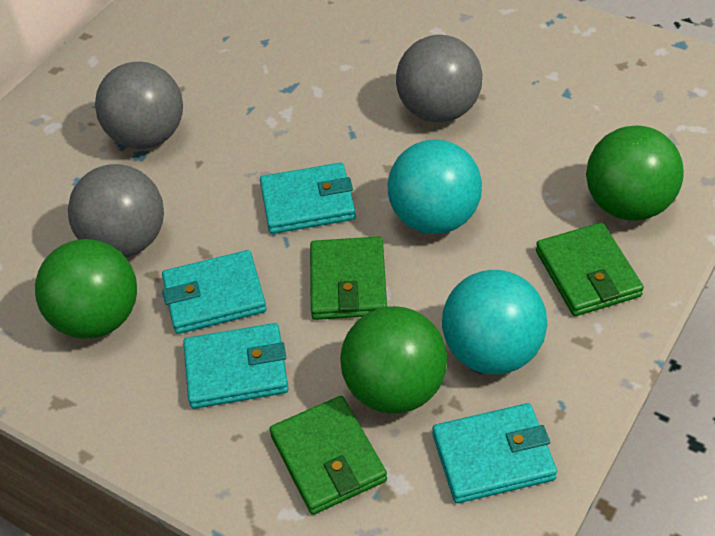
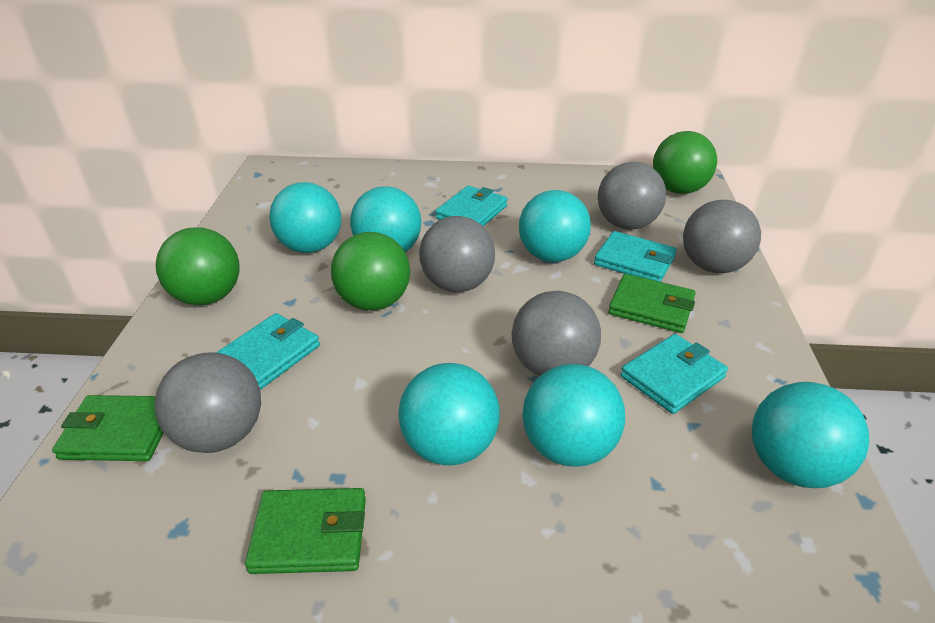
grey ball: [68,164,164,257] [95,62,183,149] [396,35,482,123] = 3 -> [154,352,261,453] [419,216,495,292] [512,291,601,376] [598,162,666,230] [683,200,761,273] = 5
turquoise ball: [388,140,482,234] [442,270,547,374] = 2 -> [269,182,341,253] [350,186,421,252] [398,363,500,465] [519,190,591,262] [523,364,625,467] [752,382,869,488] = 6

